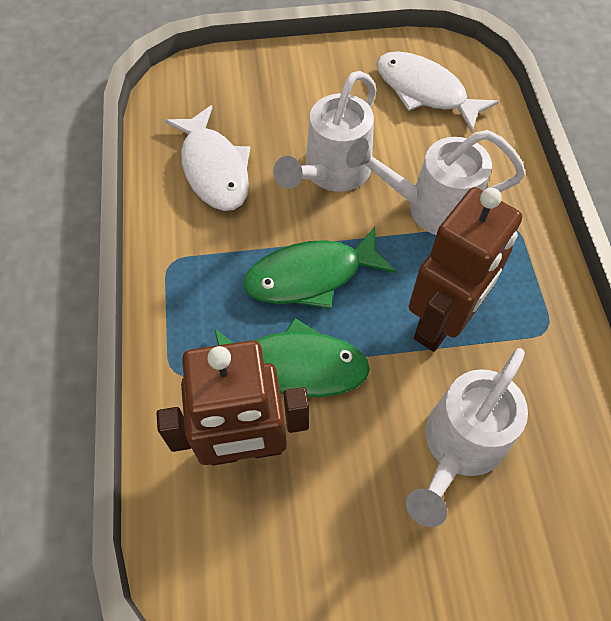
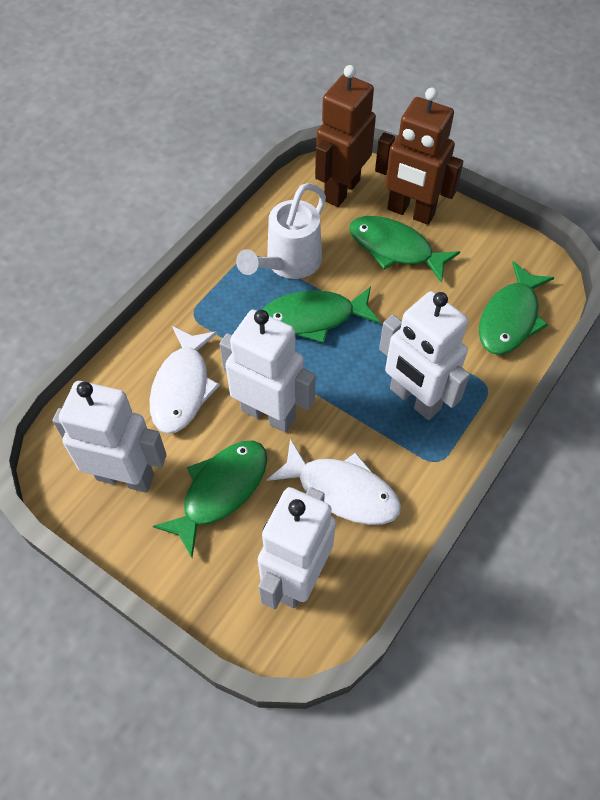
green fish: [214,318,370,397] [243,227,396,309] = 2 -> [153,440,267,558] [262,286,380,343] [349,216,460,283] [479,261,554,355] = 4
white robot: none = 0 -> [52,381,167,493] [220,310,316,433] [258,487,336,609] [379,291,470,420] = 4
white watering can: [273,71,376,192] [346,130,525,235] [406,348,528,527] = 3 -> [236,183,326,279] = 1

